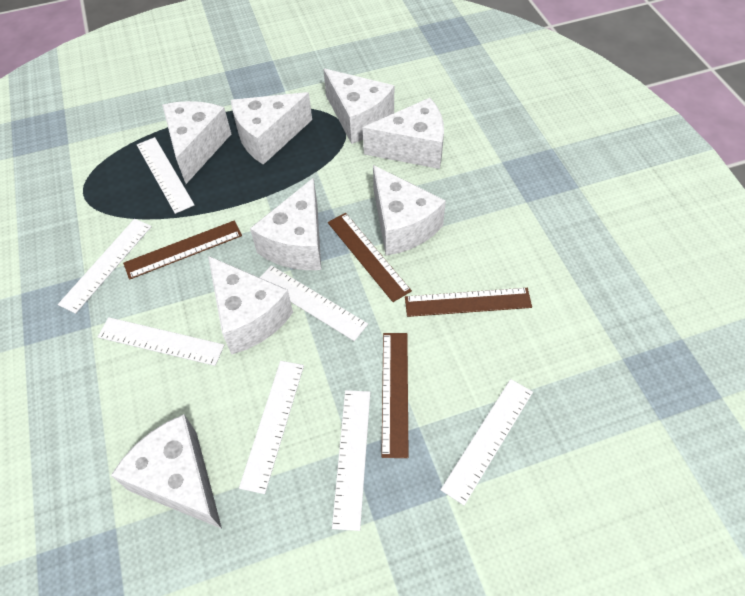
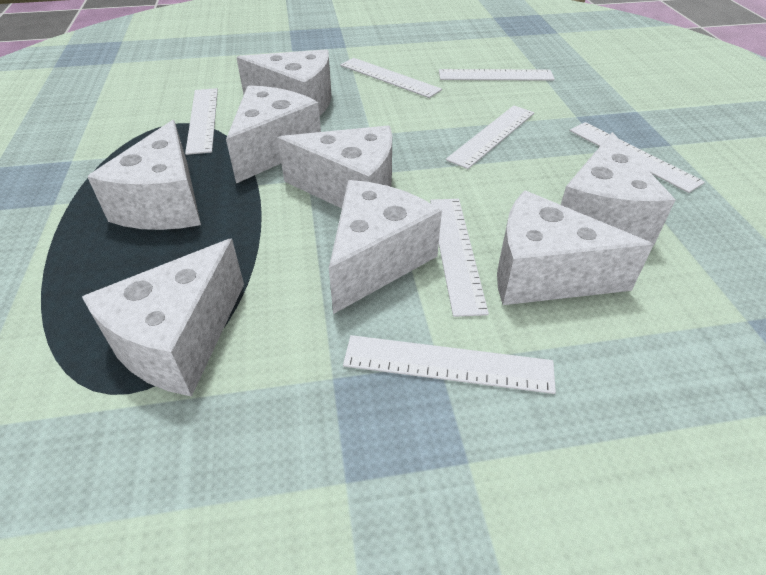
brown ruler: [123,220,242,280] [328,213,412,302] [381,333,409,458] [405,288,532,317] = 4 -> none = 0

